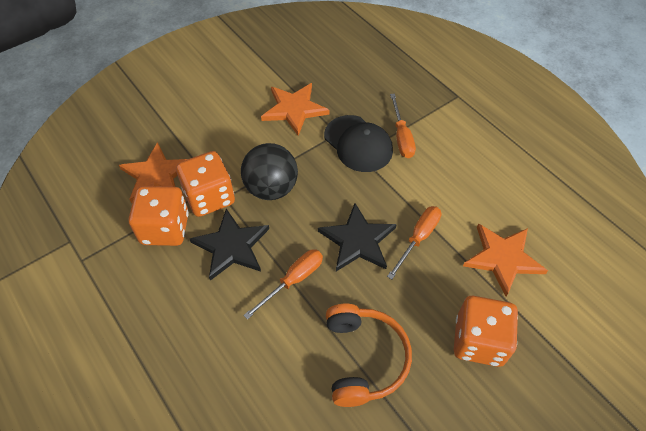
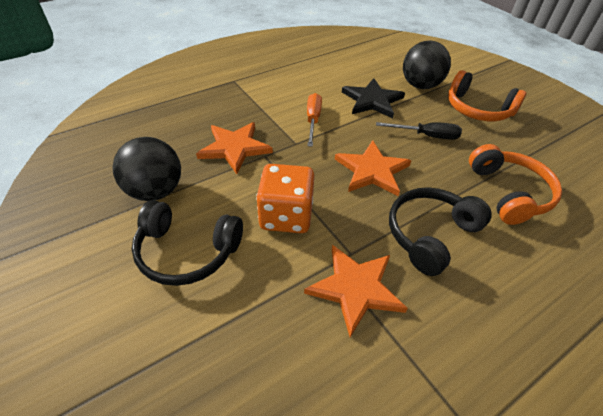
black ball: [241,143,298,200] = 1 -> [112,137,181,201] [403,41,451,89] = 2
black cap: [324,115,393,172] = 1 -> none = 0
black headphones: none = 0 -> [132,200,243,286] [389,187,492,276] = 2
black screwdriver: none = 0 -> [376,122,462,140] = 1
black star: [190,209,269,281] [318,203,397,271] = 2 -> [342,78,405,118] = 1
orange dice: [129,186,189,246] [176,151,235,217] [454,296,518,367] = 3 -> [256,164,315,233] = 1
orange headphones: [326,304,412,407] = 1 -> [448,70,526,121] [469,144,562,225] = 2
orange screwdriver: [243,249,323,320] [387,206,441,279] [390,94,416,158] = 3 -> [307,93,322,147] = 1

